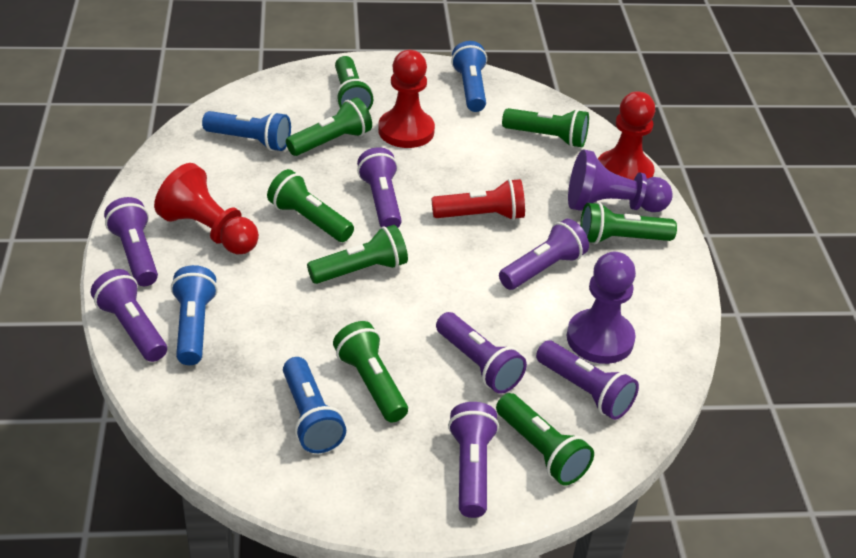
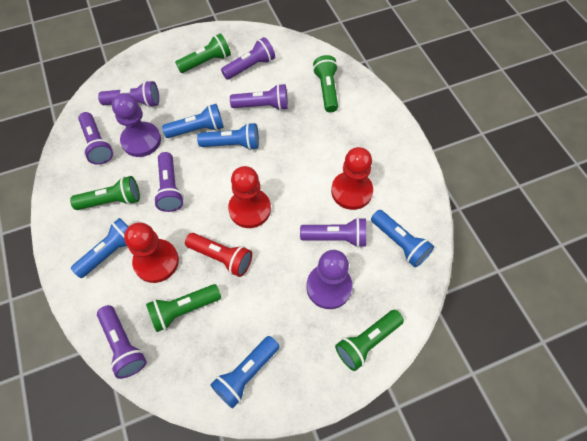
blue flashlight: [171,265,218,365] [202,111,291,151] [283,357,346,453] [451,41,487,112] = 4 -> [71,218,128,278] [162,104,224,138] [197,123,259,150] [210,336,280,408] [371,210,434,267] = 5
green flashlight: [267,169,354,242] [286,98,372,156] [307,225,408,284] [333,321,408,423] [335,56,373,111] [496,393,594,485] [502,108,589,147] [580,202,677,244] = 8 -> [70,176,140,210] [146,284,221,332] [175,33,231,73] [313,55,338,112] [335,310,404,371] = 5

